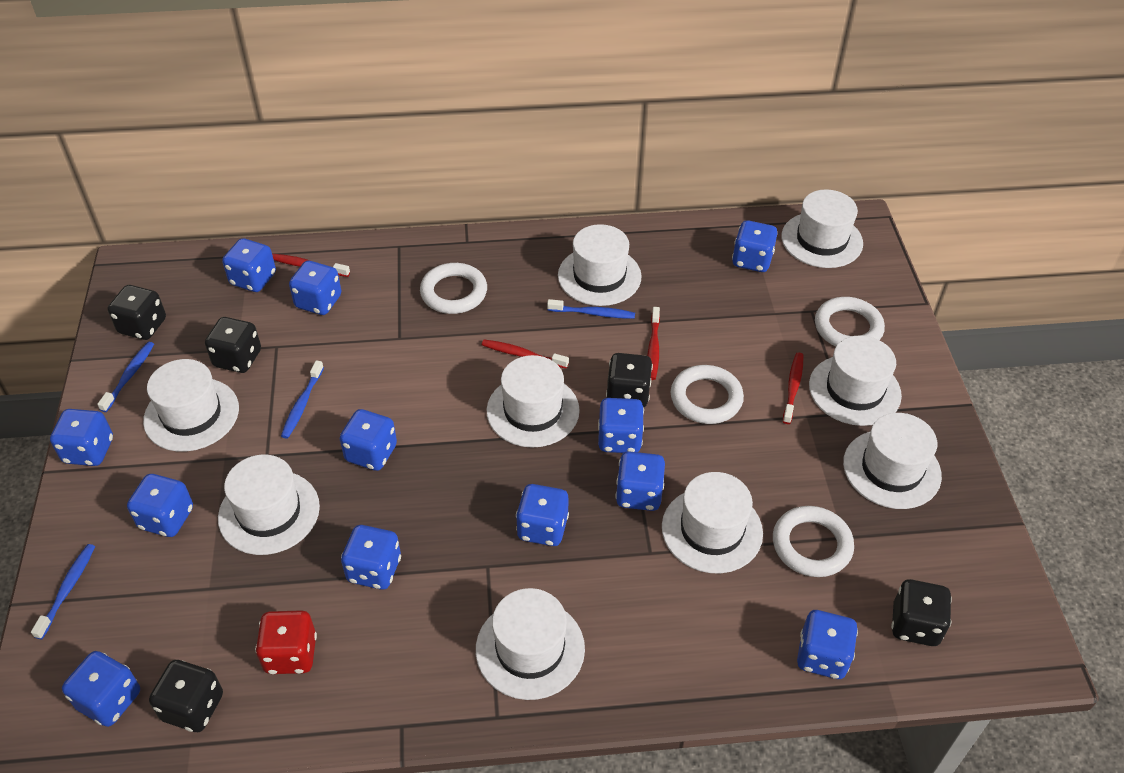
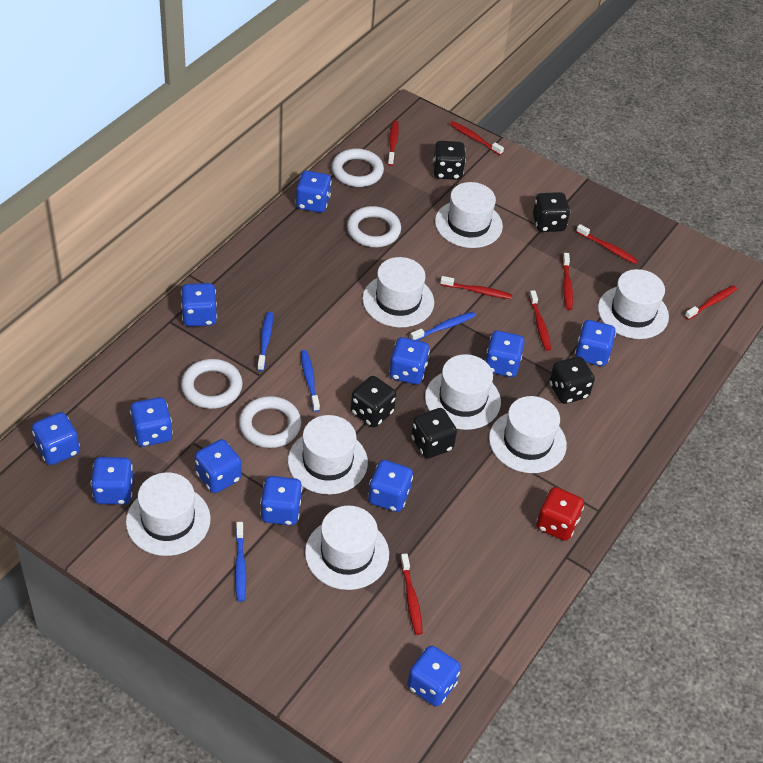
red toothbrush: [272,254,350,277] [482,339,569,369] [647,307,660,380] [783,353,803,424] = 4 -> [388,120,399,166] [400,553,423,635] [440,276,512,299] [450,121,504,155] [529,290,551,351] [562,253,573,310] [576,224,638,264] [685,285,737,320] = 8
white hat: [143,359,239,452] [218,455,320,555] [476,588,585,700] [486,355,580,448] [558,224,642,306] [662,472,763,573] [781,189,863,268] [809,335,902,426] [843,413,942,509] = 9 -> [126,472,211,556] [288,415,368,494] [305,506,389,590] [362,257,434,327] [425,354,501,430] [435,182,503,248] [489,396,567,473] [598,269,669,339] = 8

